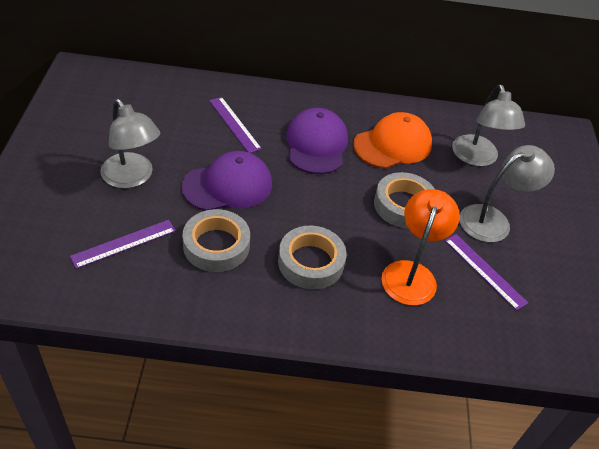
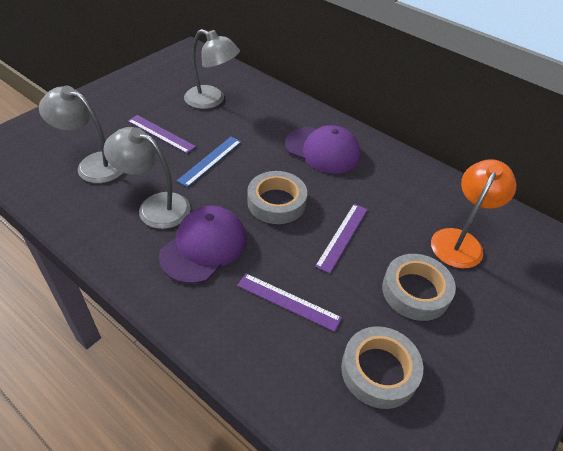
blue ruler: none = 0 -> [177,137,241,187] = 1
orange cap: [353,112,432,169] = 1 -> none = 0

